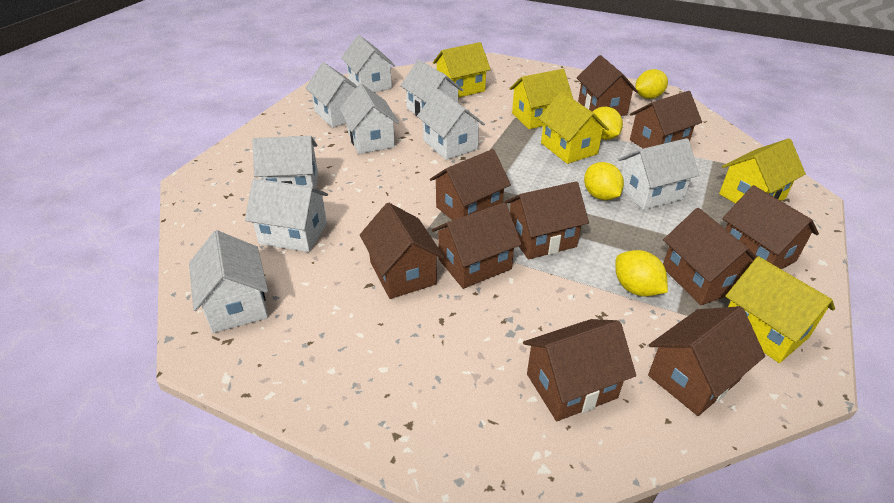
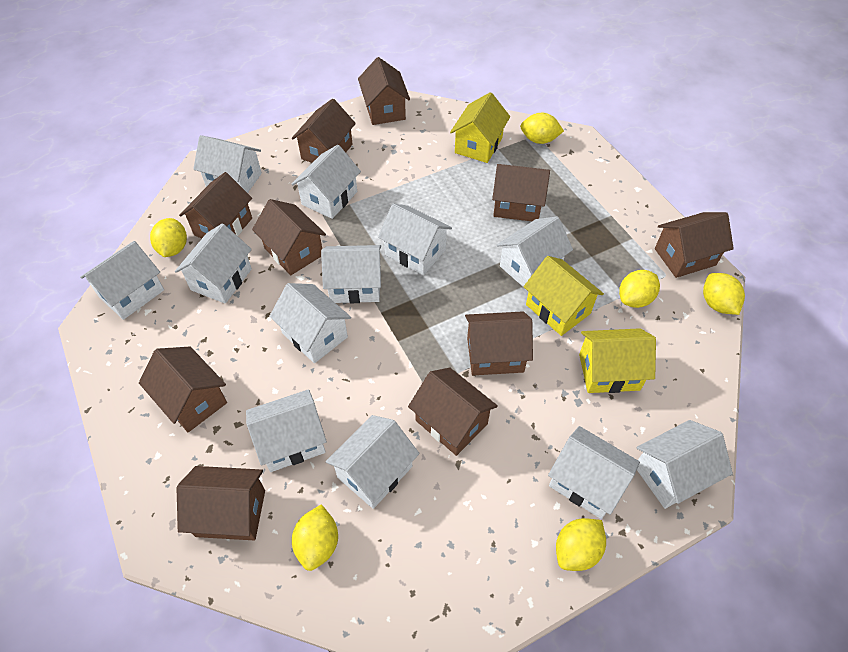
white house: [189,230,268,333] [245,179,328,252] [253,136,318,188] [306,62,357,128] [340,84,399,154] [341,35,395,92] [400,60,464,116] [417,89,485,160] [618,138,699,210] = 9 -> [80,241,164,320] [175,224,252,304] [194,135,262,193] [246,389,327,472] [269,283,351,363] [292,145,361,219] [321,245,381,303] [326,415,420,509] [378,203,452,275] [497,216,573,287] [548,426,640,519] [637,420,733,509] = 12
yellow house: [433,42,491,98] [509,69,573,129] [538,92,609,164] [719,139,806,204] [725,256,835,363] = 5 -> [450,92,510,163] [524,256,604,336] [579,328,656,393] = 3
yellow lemon: [584,162,624,200] [593,107,623,140] [615,250,668,297] [635,69,668,99] = 4 -> [150,218,187,257] [292,504,338,571] [520,113,564,144] [556,518,606,571] [619,270,660,308] [703,273,745,315] = 6

